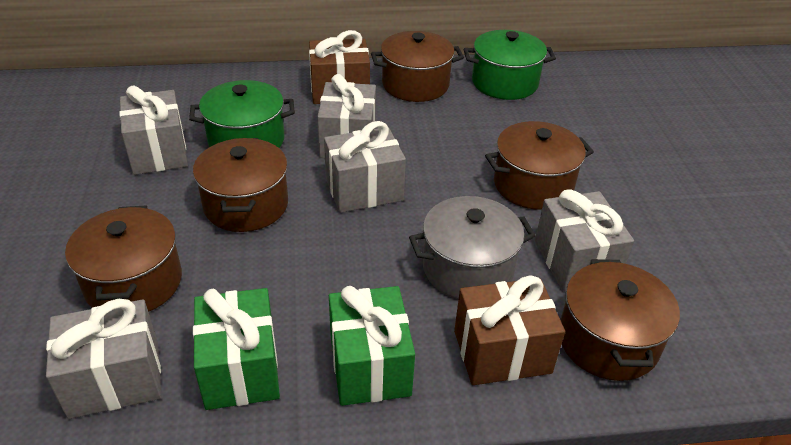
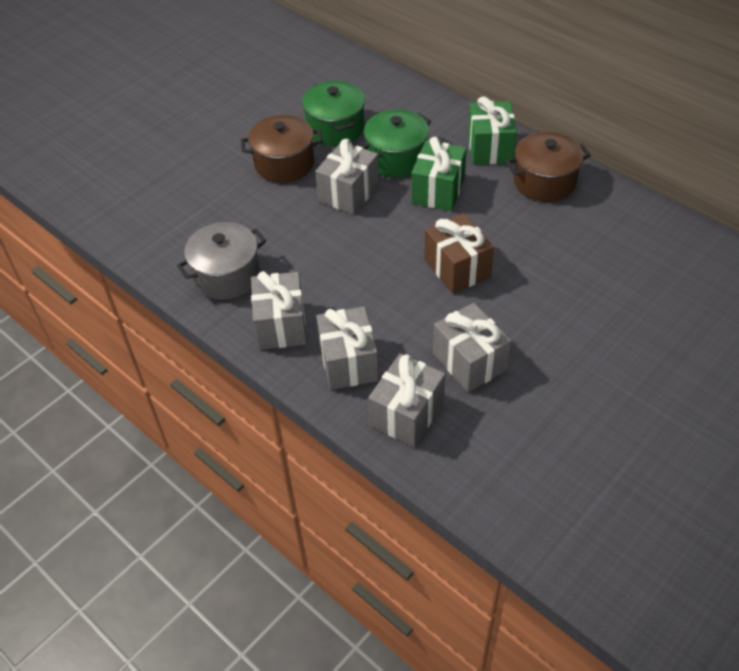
brown gift: [309,30,370,104] [454,275,565,385] = 2 -> [424,213,494,294] = 1
brown pot: [65,206,182,312] [193,138,288,232] [371,31,464,102] [485,121,594,210] [560,259,680,381] = 5 -> [241,115,322,183] [506,132,591,202] = 2

